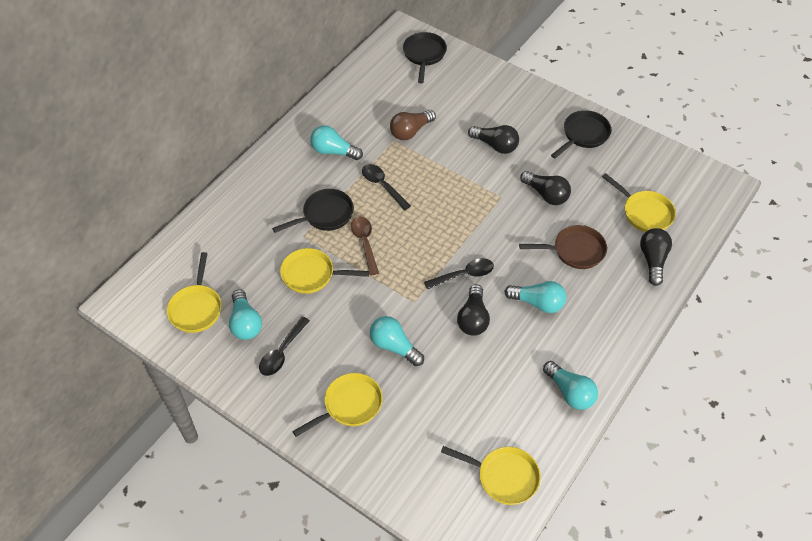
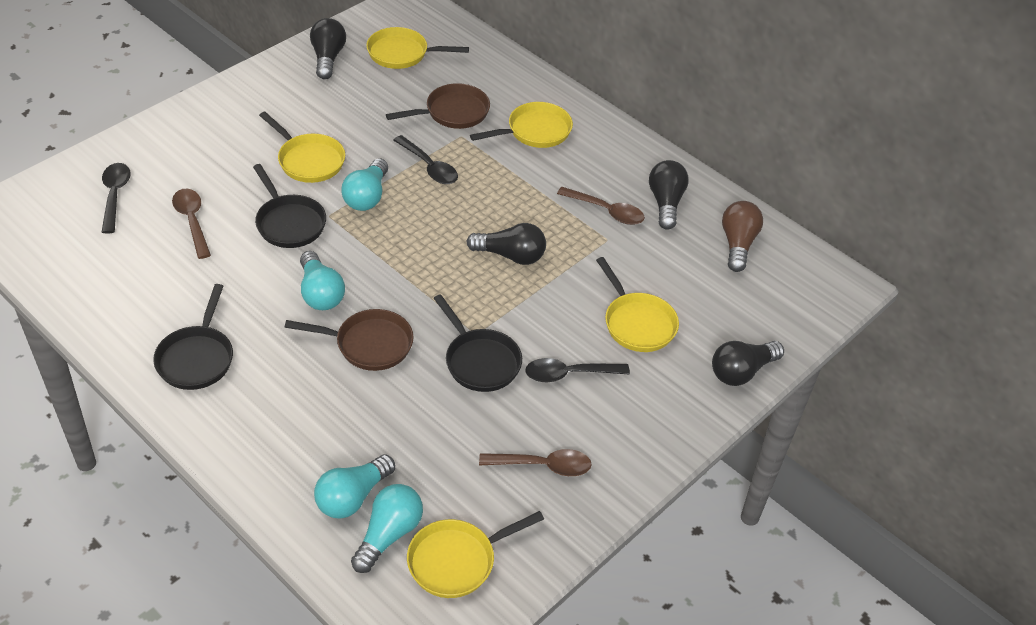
brown pan: [519,225,607,269] = 1 -> [285,309,413,371] [386,83,490,129] = 2
brown spoon: [351,216,379,275] = 1 -> [172,189,211,259] [479,449,592,476] [557,187,645,225] = 3
turquoise light bulb: [229,289,262,340] [310,125,363,160] [370,316,424,366] [504,281,566,313] [543,361,598,410] = 5 -> [300,251,345,310] [314,454,395,519] [341,158,388,211] [351,484,423,573] = 4

